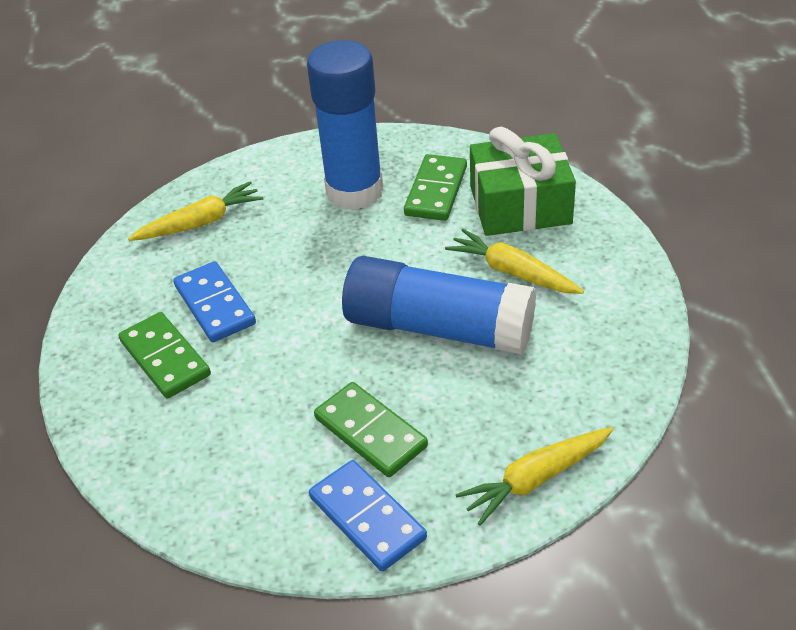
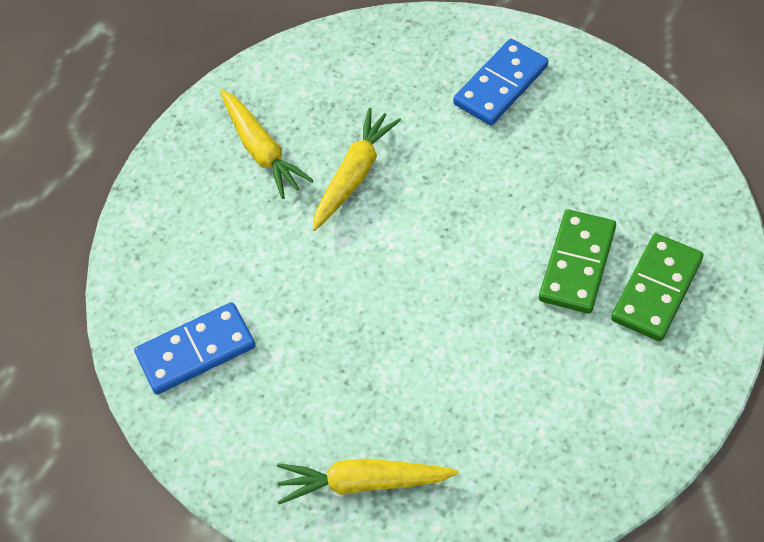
blue glue stick: [307,40,383,210] [342,256,536,355] = 2 -> none = 0
green domino: [118,312,211,399] [314,382,428,477] [404,154,467,221] = 3 -> [539,210,616,314] [611,233,703,341] = 2
green gift: [470,126,576,236] = 1 -> none = 0

